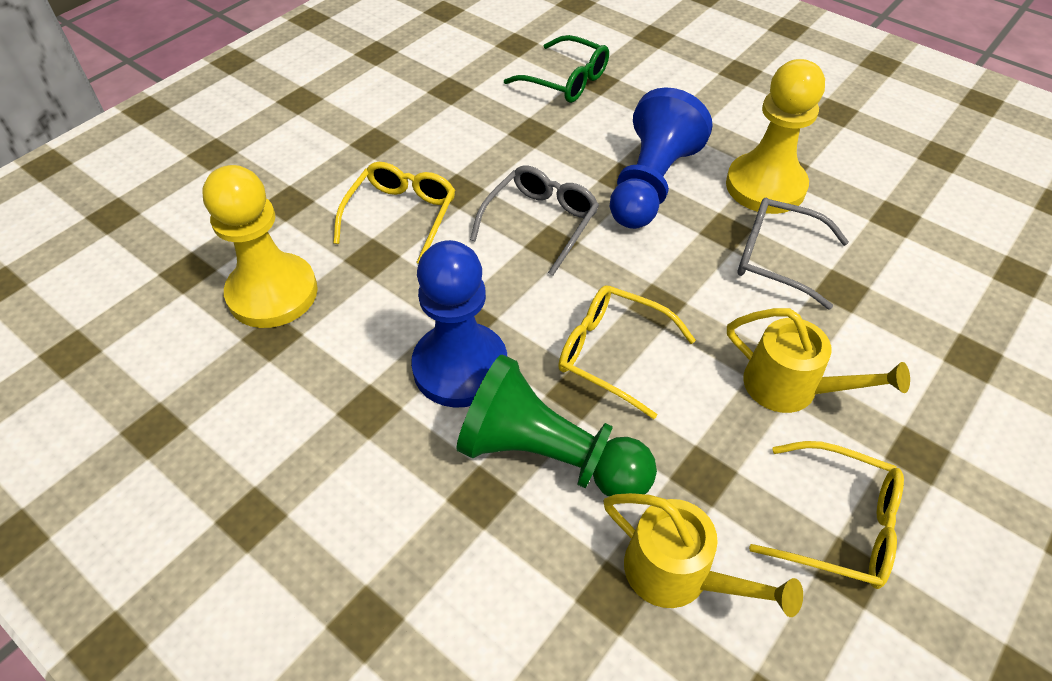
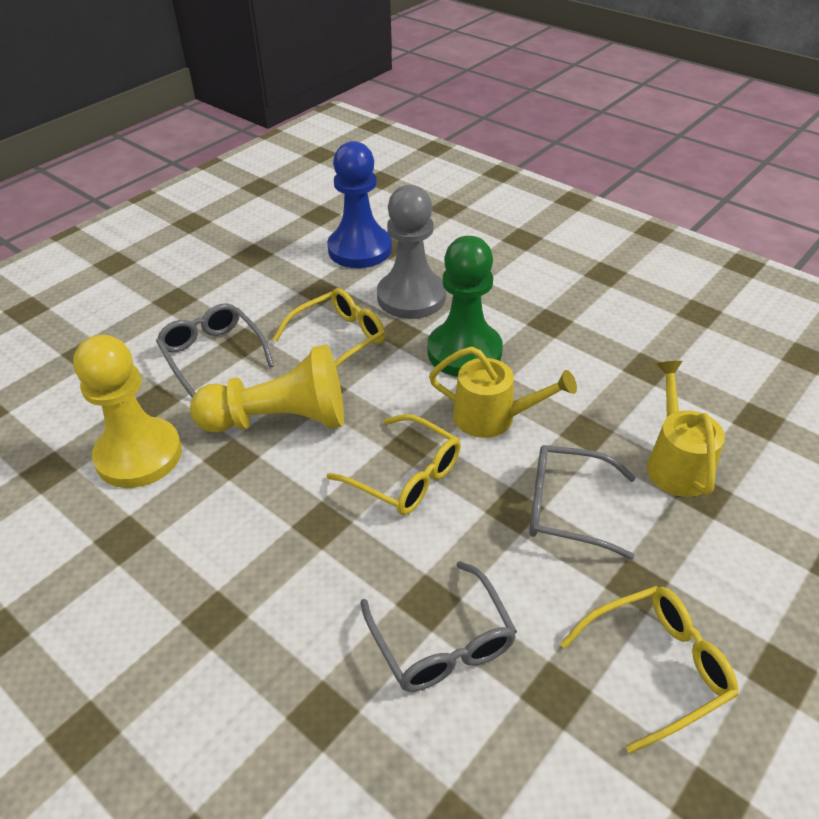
blue pawn: [411,240,507,408] [610,87,713,229] = 2 -> [327,141,392,268] = 1
green glasses: [504,35,609,103] = 1 -> none = 0
grey glasses: [470,165,599,276] [737,198,849,310] = 2 -> [156,304,274,398] [360,561,517,692] [529,445,636,560] = 3
grey pawn: none = 0 -> [377,185,446,319] = 1

